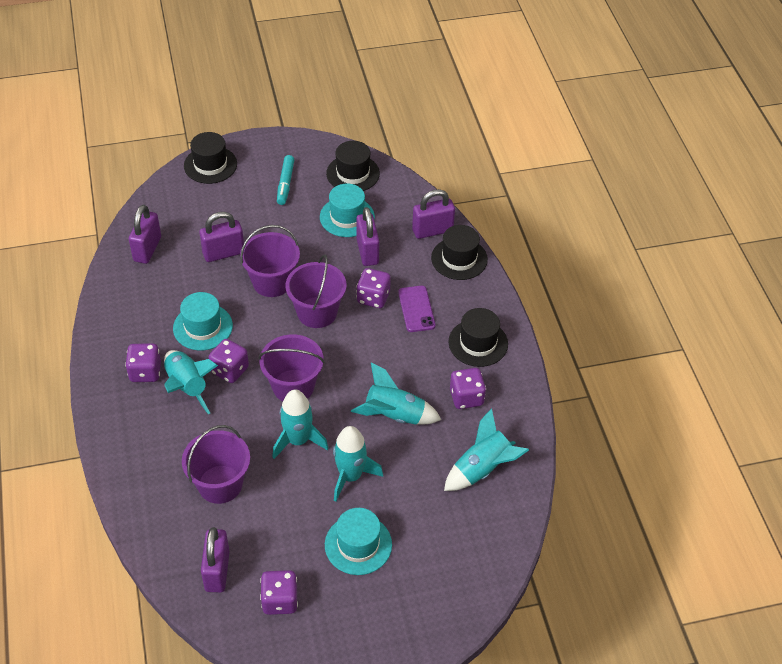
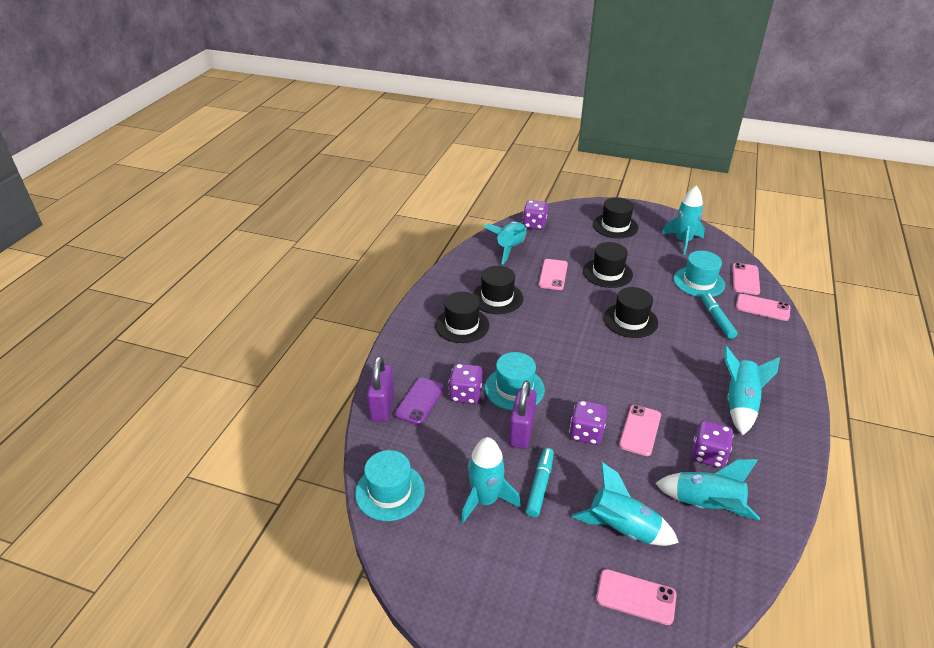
black hat: [184,132,237,184] [326,141,380,191] [431,225,488,280] [448,308,508,367] = 4 -> [435,292,489,343] [472,266,523,314] [583,242,633,288] [593,197,638,238] [604,287,658,338] = 5
pink phone: none = 0 -> [539,259,568,290] [596,569,677,625] [619,405,661,456] [732,263,760,295] [736,294,790,321] = 5
purple bucket: [182,425,250,504] [240,225,300,297] [259,334,325,401] [286,255,347,328] = 4 -> none = 0
purple dice: [125,343,161,382] [209,339,249,383] [260,570,298,615] [356,268,391,308] [450,368,486,409] = 5 -> [448,363,483,404] [522,200,548,230] [569,400,607,445] [692,420,733,468] = 4
purple padlock: [129,205,161,264] [199,212,244,262] [201,527,230,593] [356,207,379,266] [412,189,455,239] = 5 -> [367,356,394,422] [509,381,537,449] = 2
turquoise marker: [277,155,294,205] = 1 -> [526,448,554,518] [702,293,737,339] = 2
turquoise rocket: [164,350,218,414] [272,389,329,459] [333,426,383,502] [351,363,441,425] [444,408,529,491] = 5 -> [461,437,521,523] [483,221,527,264] [572,462,679,546] [655,459,760,520] [662,185,705,255] [724,345,780,435] = 6

